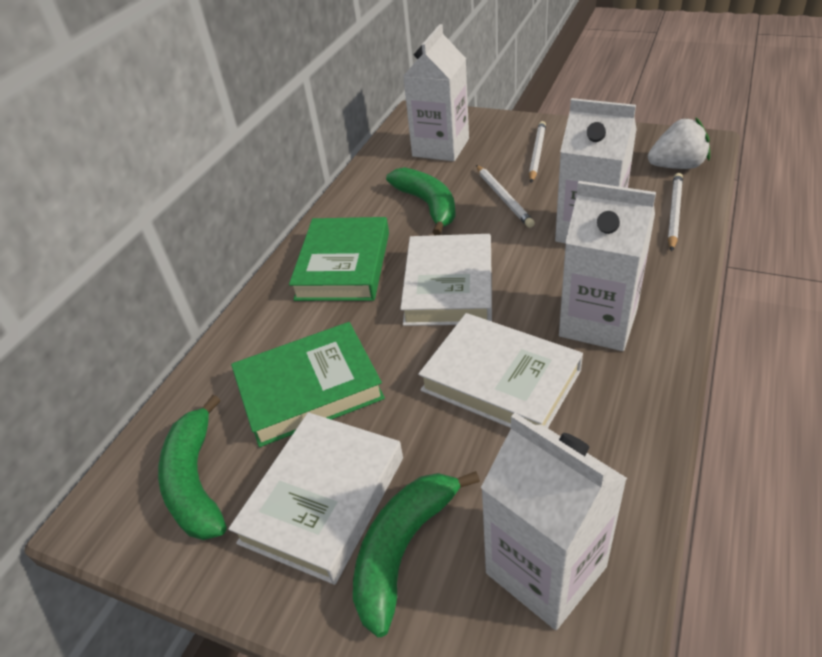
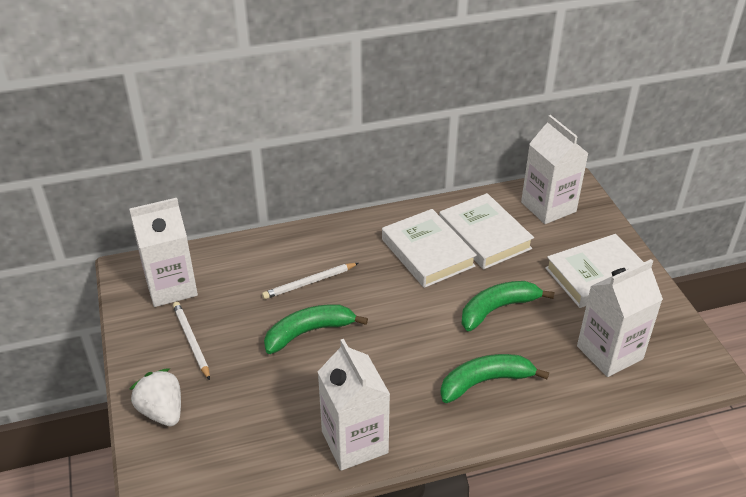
green book: [231,322,385,447] [289,217,389,301] = 2 -> none = 0
white pencil: [476,165,535,228] [529,121,546,183] [668,173,683,251] = 3 -> [173,302,210,380] [262,263,358,299] = 2

